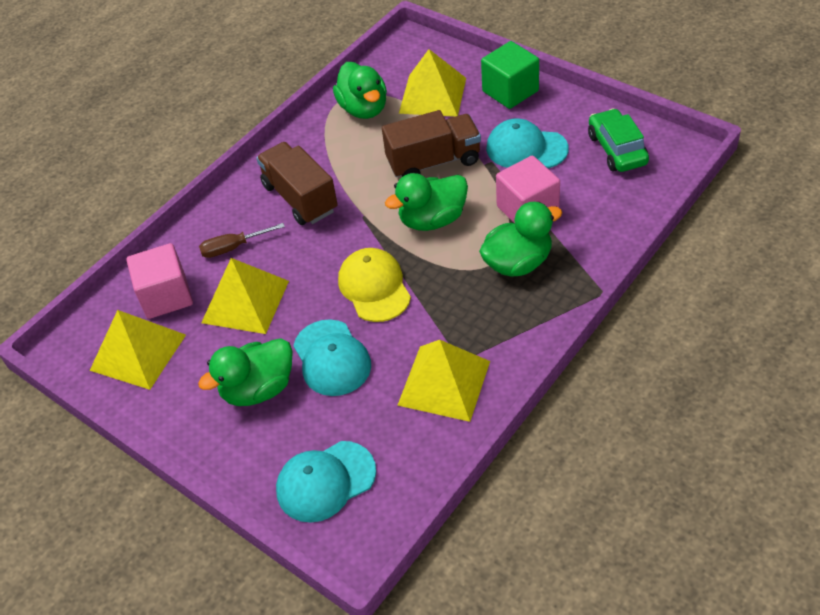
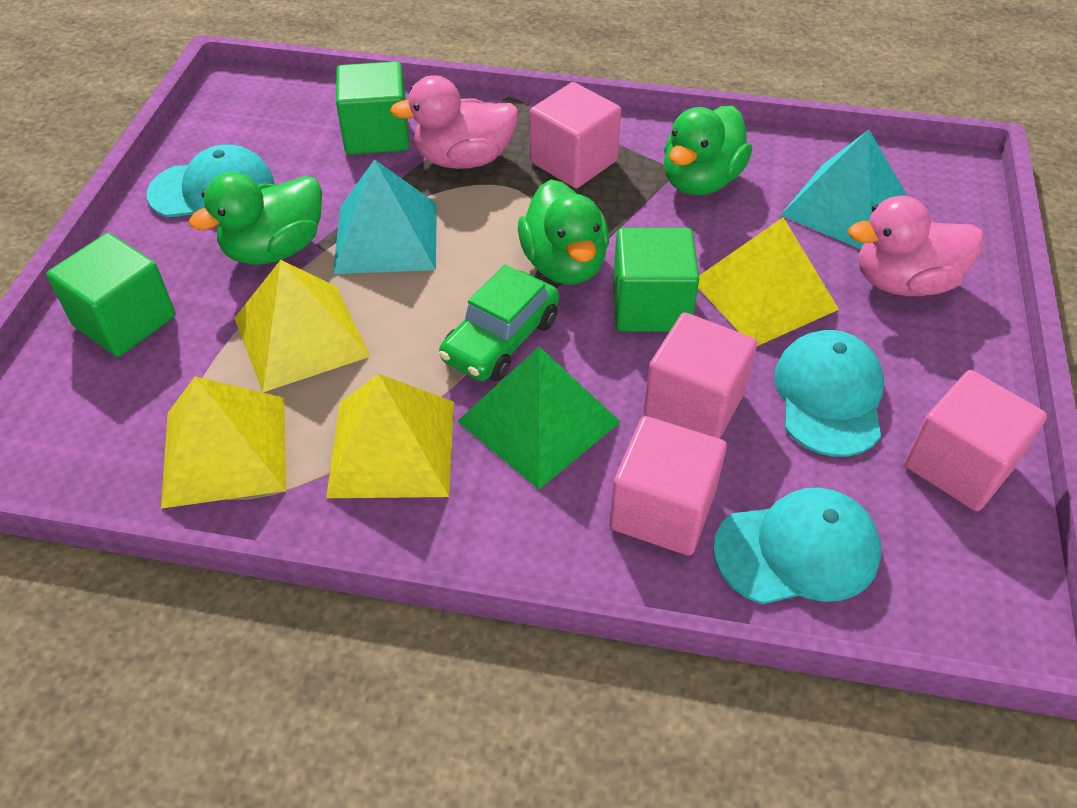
brown screwdriver: [199,223,285,258] = 1 -> none = 0
brown truck: [256,142,338,225] [382,110,481,177] = 2 -> none = 0
green cube: [481,41,539,109] = 1 -> [46,233,176,357] [336,61,409,155] [613,228,699,332] = 3
green duck: [198,338,293,406] [333,62,387,119] [385,173,468,231] [479,202,562,277] = 4 -> [189,172,322,265] [518,180,609,285] [664,106,752,195] = 3
green pyramid: none = 0 -> [457,346,621,490] = 1
pink cube: [126,243,193,319] [496,155,560,223] = 2 -> [530,82,621,188] [609,416,727,556] [644,312,757,439] [904,370,1047,511] = 4
pink duck: none = 0 -> [390,75,519,169] [849,196,984,296] = 2
turquoise pyramid: none = 0 -> [333,159,437,274] [781,130,908,249] = 2
yellow cap: [338,248,411,322] = 1 -> none = 0

